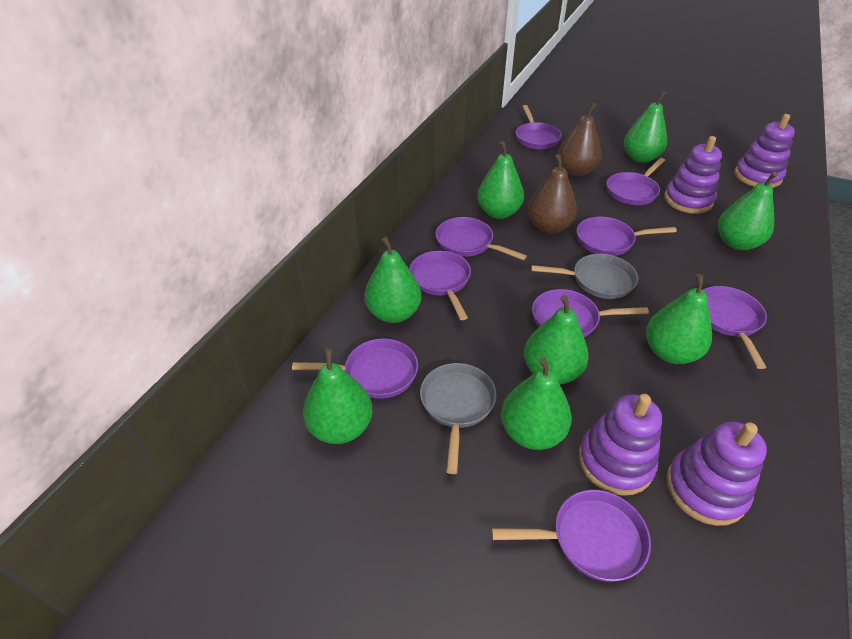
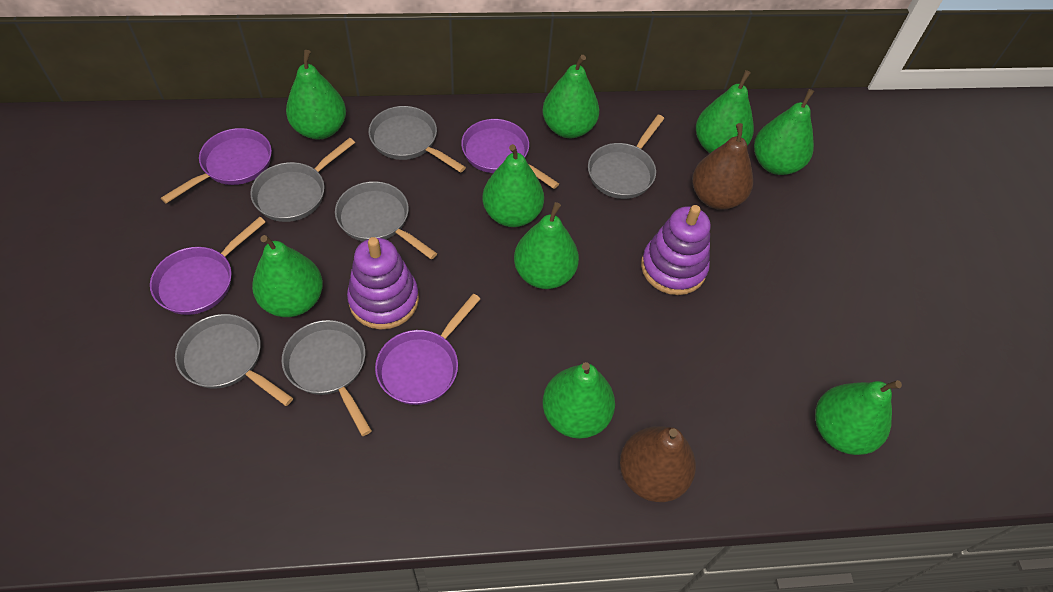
green pear: [303,348,373,444] [365,237,421,323] [477,141,524,219] [501,357,572,450] [524,295,589,385] [624,91,667,163] [646,274,712,364] [718,172,778,250] = 8 -> [252,235,323,317] [286,50,346,140] [483,144,544,227] [514,202,579,289] [542,55,599,138] [543,362,615,439] [696,70,754,153] [754,89,814,175] [815,380,902,455] = 9
grey pan: [420,363,497,474] [531,254,638,299] = 2 -> [175,314,293,406] [250,138,355,222] [282,320,372,436] [335,181,437,260] [369,106,466,173] [588,115,664,199] = 6
purple pan: [292,338,418,399] [409,251,471,320] [436,217,527,260] [491,490,651,582] [516,105,562,149] [532,289,649,337] [577,217,677,256] [607,158,665,205] [703,286,767,369] = 9 -> [150,217,266,315] [161,128,272,204] [375,294,480,405] [461,119,559,189] = 4
purple stacking toy: [579,394,662,496] [664,136,722,214] [666,422,767,526] [734,114,795,188] = 4 -> [347,237,419,329] [641,205,711,295] = 2

